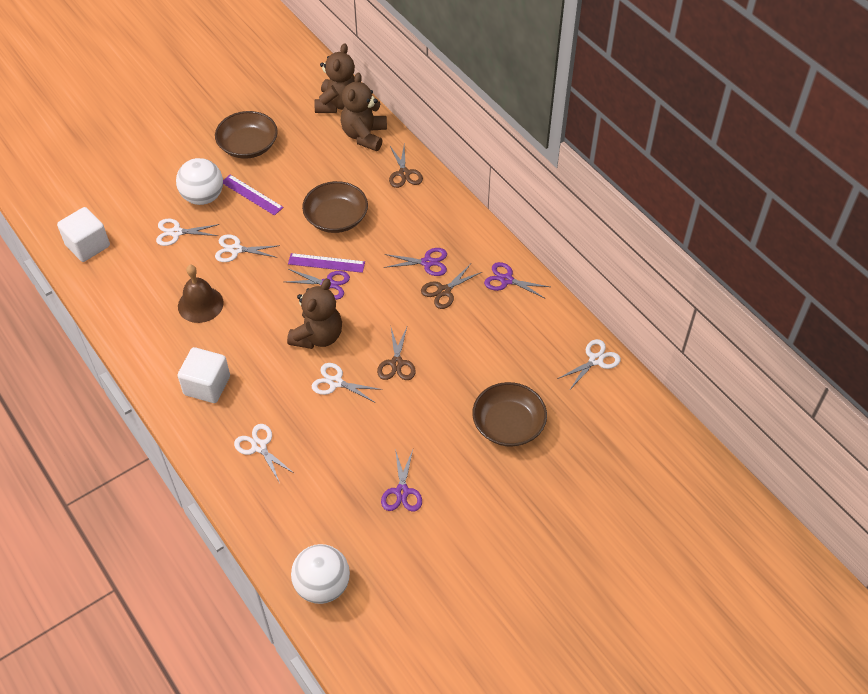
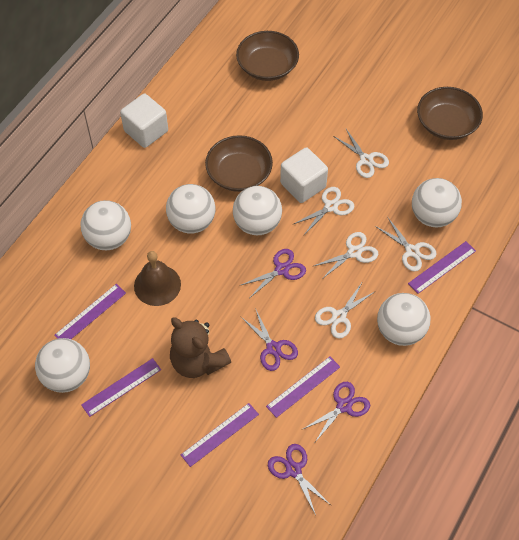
brown scissors: [377,327,416,380] [389,145,423,188] [421,264,482,309] = 3 -> none = 0
brown teddy bear: [287,278,342,349] [314,43,355,113] [341,72,387,151] = 3 -> [170,317,231,378] = 1
purple ruler: [223,175,284,216] [288,253,365,273] = 2 -> [54,284,126,339] [81,358,161,417] [181,403,259,467] [266,356,340,418] [408,241,476,294] = 5
white ball: [176,158,223,205] [291,544,350,604] = 2 -> [35,338,90,393] [81,200,131,250] [166,184,215,234] [233,186,282,235] [377,293,430,346] [412,178,462,227] = 6

